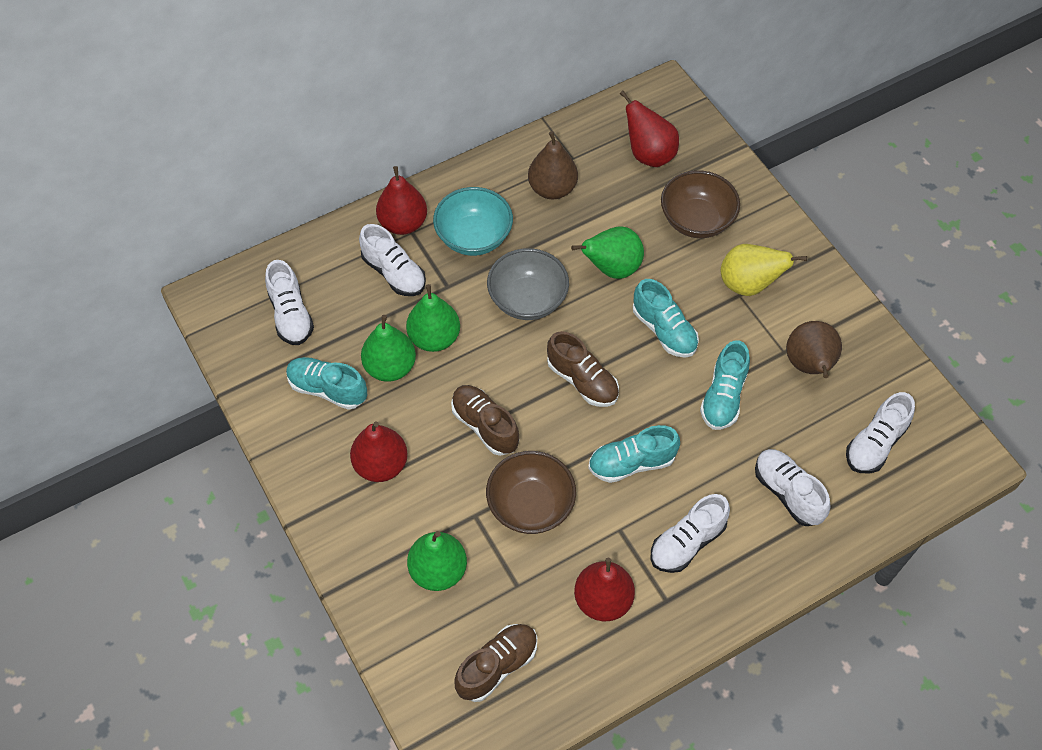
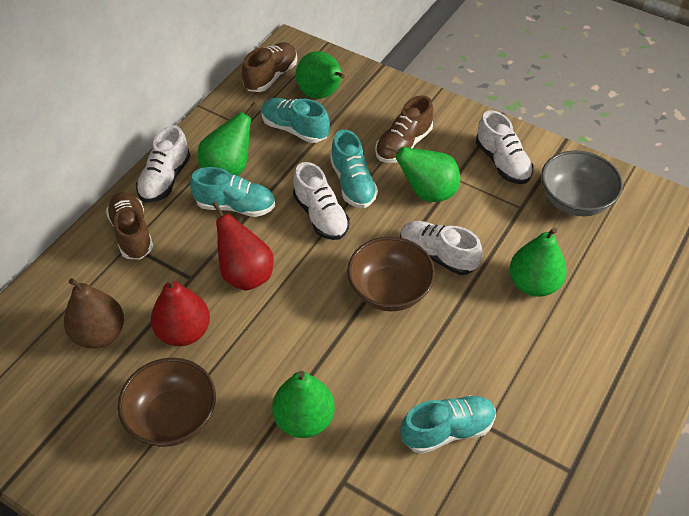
brown pear: [528,131,578,200] [786,321,842,378] = 2 -> [64,278,124,348] = 1
green pear: [361,315,416,382] [406,284,460,352] [407,531,467,591] [571,227,644,279] = 4 -> [198,102,257,176] [272,371,335,438] [296,51,345,99] [385,144,460,202] [509,227,567,297] = 5
red pear: [350,421,408,482] [376,166,427,235] [574,558,635,621] [620,91,679,167] = 4 -> [151,278,210,346] [212,201,274,291] = 2
turquoise bowl: [433,187,513,256] = 1 -> none = 0
white shoe: [265,260,314,345] [359,224,426,296] [650,494,730,573] [755,449,830,526] [846,392,915,473] = 5 -> [136,125,190,202] [293,162,350,240] [400,221,483,275] [476,110,533,184] = 4
yellow pear: [721,244,807,296] = 1 -> none = 0

